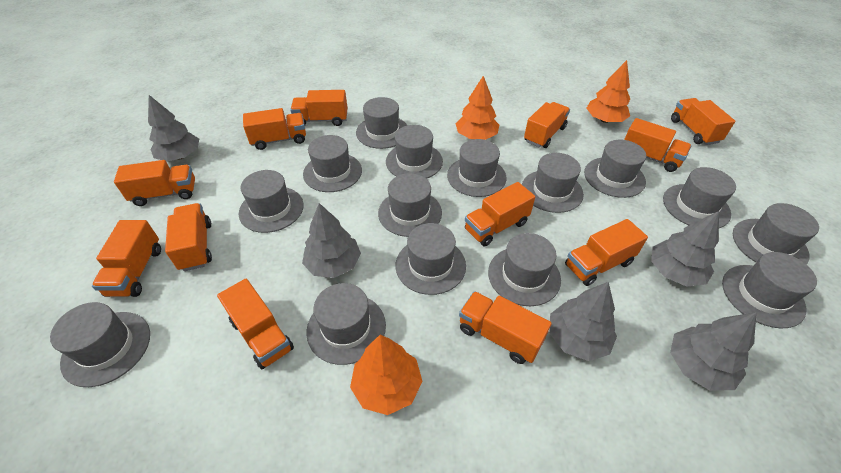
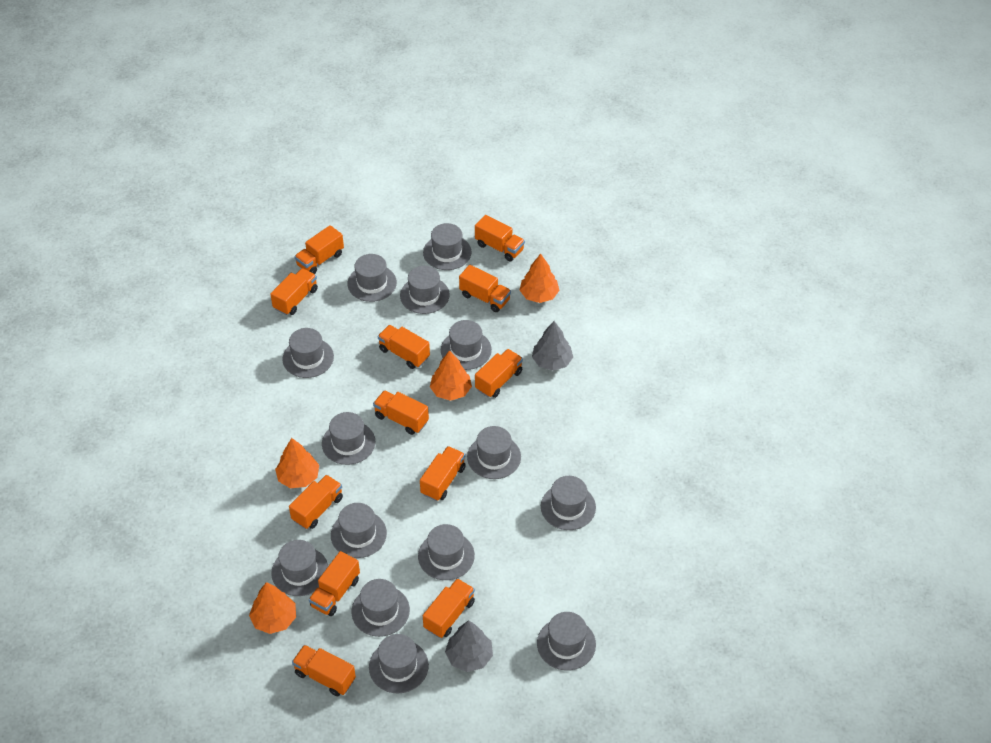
grey hat: [50,302,150,387] [239,170,304,233] [303,135,362,192] [306,283,386,365] [356,97,408,149] [378,173,442,237] [386,125,443,179] [395,223,466,295] [447,139,506,197] [488,233,561,306] [522,153,584,213] [584,140,646,198] [663,167,736,228] [722,252,817,328] [733,203,819,264] = 15 -> [271,540,328,596] [282,328,334,378] [322,412,375,465] [331,503,387,558] [347,254,397,302] [352,579,410,637] [369,634,429,693] [400,266,450,314] [418,524,475,580] [423,223,472,270] [441,320,492,370] [467,426,521,479] [537,612,596,671] [541,476,596,530] = 14
grey tree: [148,95,199,162] [302,203,361,278] [549,282,617,361] [651,211,719,287] [670,312,757,391] = 5 -> [445,620,493,672] [532,321,573,371] = 2
orange tree: [350,335,422,415] [455,76,499,140] [587,60,630,123] = 3 -> [249,582,296,634] [275,438,319,488] [430,350,472,401] [520,254,560,303] = 4

